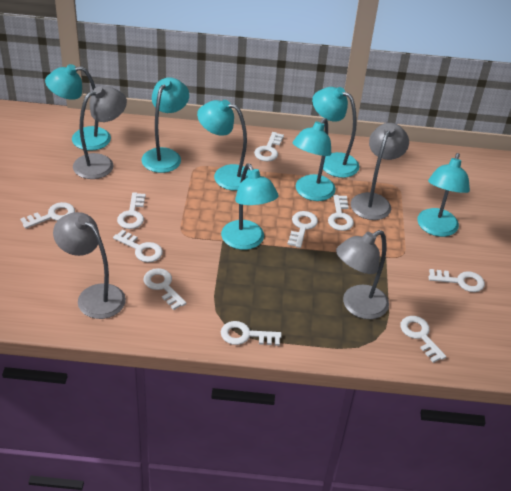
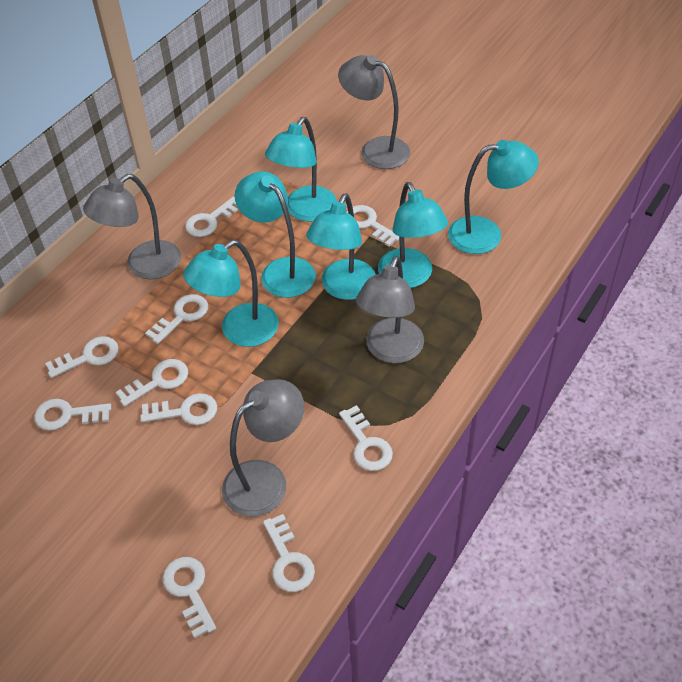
turquoise lamp: [45,64,111,151] [141,77,189,173] [197,100,249,191] [221,164,279,250] [293,118,336,201] [312,87,359,178] [417,153,470,237] = 7 -> [183,240,278,347] [235,171,316,298] [265,117,336,222] [306,193,376,300] [378,182,448,288] [448,140,539,254] = 6

